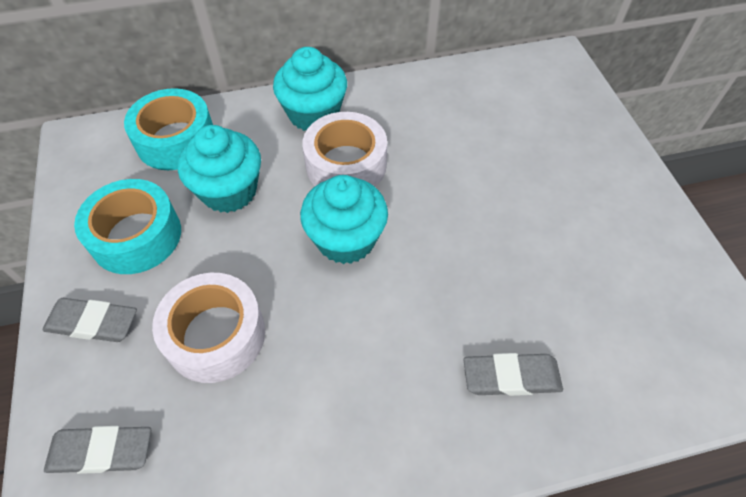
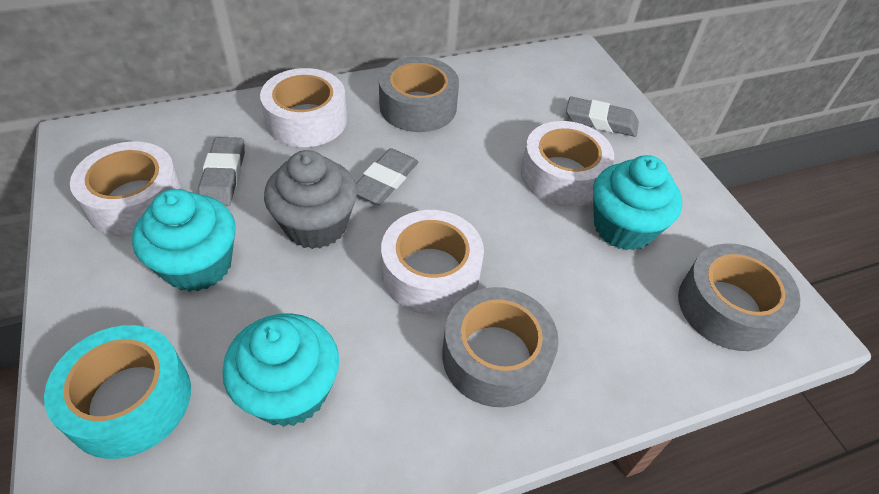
grey cupcake: none = 0 -> [264,150,357,249] = 1
grey tape: none = 0 -> [379,57,459,132] [442,287,559,407] [678,243,800,351] = 3
turquoise tape: [74,179,181,274] [124,88,213,170] = 2 -> [44,325,191,459] = 1
white tape: [152,273,265,383] [302,112,387,187] = 2 -> [70,141,183,236] [260,68,347,147] [381,210,484,314] [521,121,614,206] = 4

